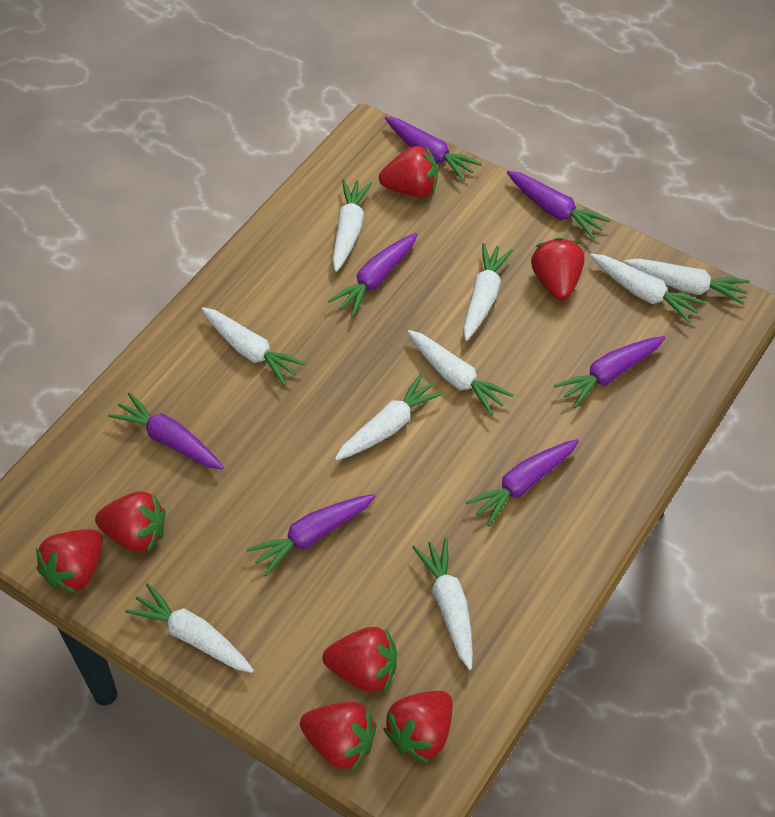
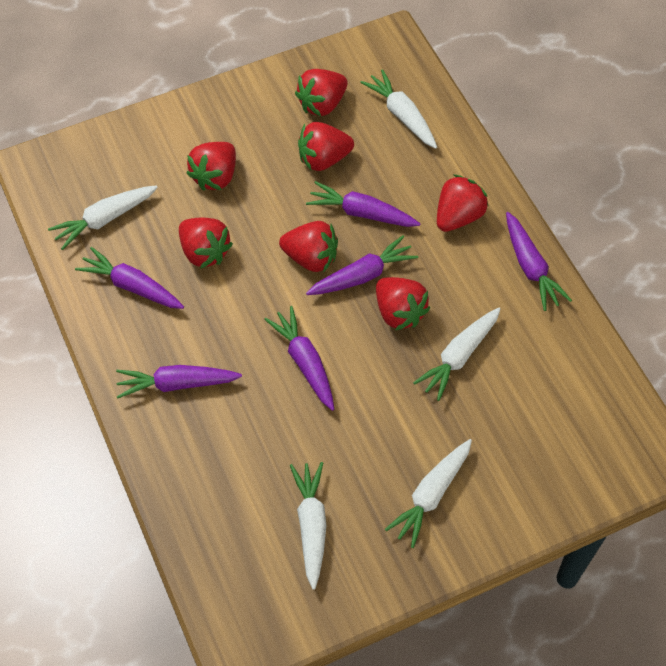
purple carrot: [108,392,224,469] [247,494,376,577] [328,233,418,317] [385,116,482,181] [465,439,579,526] [507,171,611,239] [554,336,665,408] = 7 -> [75,247,184,309] [116,365,242,399] [264,306,334,411] [306,181,420,227] [306,235,418,295] [506,212,572,311] = 6
white carrot: [125,583,254,673] [201,307,306,385] [333,179,372,272] [335,373,445,461] [408,330,514,416] [412,537,473,670] [463,243,513,341] [590,254,706,323] [625,259,750,305] = 9 -> [48,185,158,250] [290,462,326,590] [360,69,437,149] [385,439,472,548] [413,308,500,401] = 5

